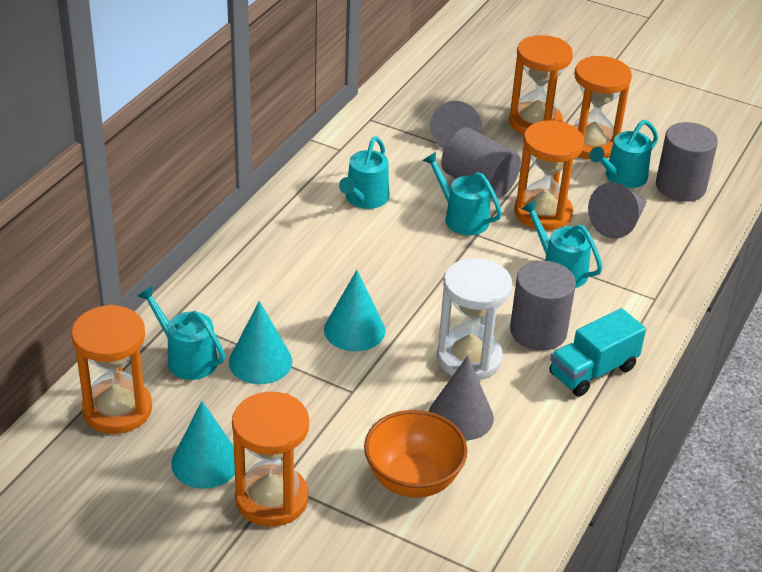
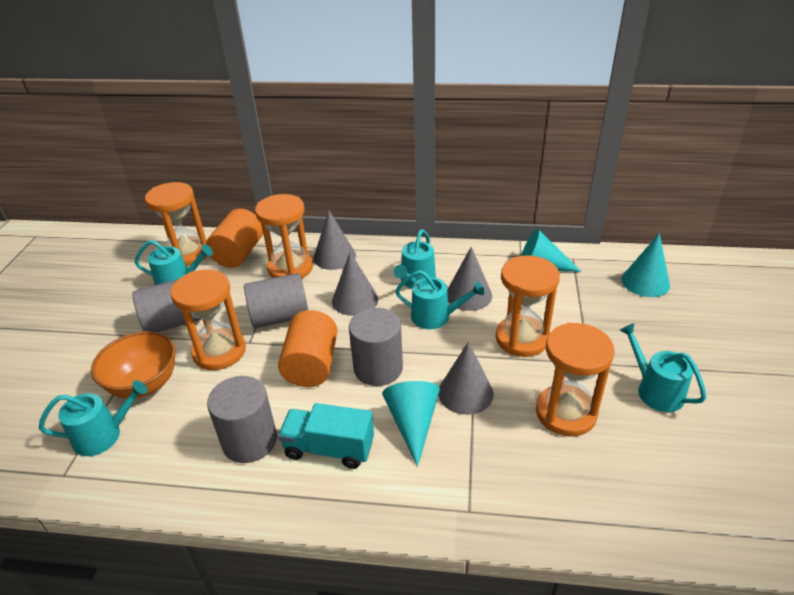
grey cone: [429,356,494,441] [430,101,482,149] [588,182,647,239] = 3 -> [314,211,356,270] [332,252,378,316] [438,342,494,415] [447,247,492,311] = 4
grey cylinder: [441,128,521,199] [510,261,576,351] [656,122,718,202] = 3 -> [132,279,201,332] [207,376,277,463] [244,273,308,328] [349,308,403,386] = 4
orange cylinder: none = 0 -> [206,208,263,268] [278,310,338,387] = 2
white hourglass: [437,258,512,380] = 1 -> none = 0

